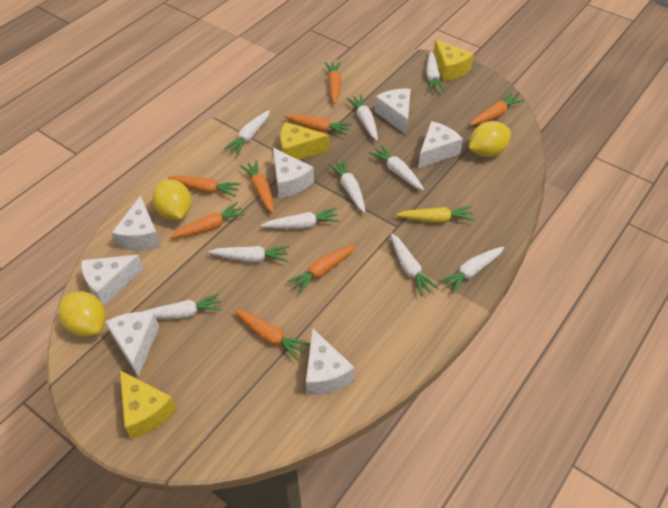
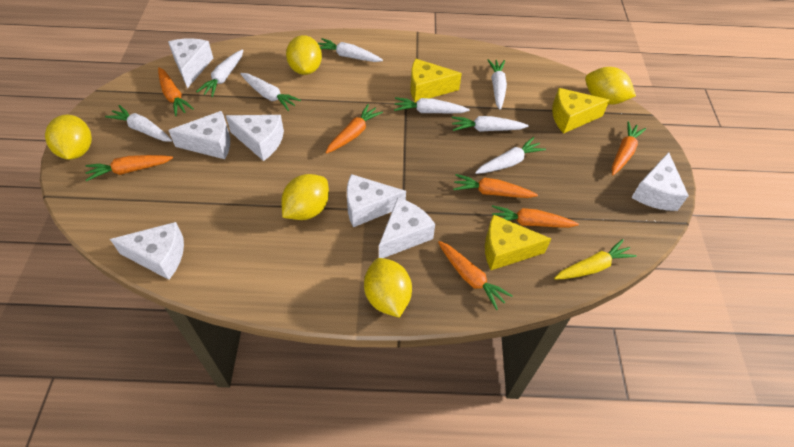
orange carrot: [168,175,241,197] [170,202,245,238] [234,310,309,360] [240,160,274,213] [284,114,352,136] [287,245,356,294] [325,61,342,104] [470,92,524,126] = 8 -> [86,155,173,181] [158,67,194,116] [325,104,383,154] [438,241,513,310] [453,174,538,198] [492,205,579,228] [612,121,646,175] = 7
white carrot: [143,293,222,319] [208,246,289,262] [224,110,270,155] [261,207,339,229] [328,159,365,213] [346,94,378,140] [369,145,424,190] [391,233,439,296] [426,51,445,92] [439,246,504,294] = 10 -> [105,105,172,142] [196,49,243,97] [240,73,301,111] [318,38,383,62] [394,97,470,113] [452,116,529,132] [475,137,546,174] [488,59,507,110] = 8
yellow lemon: [59,291,106,337] [152,179,191,220] [469,121,511,157] = 3 -> [45,115,92,160] [281,174,329,220] [286,35,322,75] [364,258,412,318] [585,67,636,105] = 5

